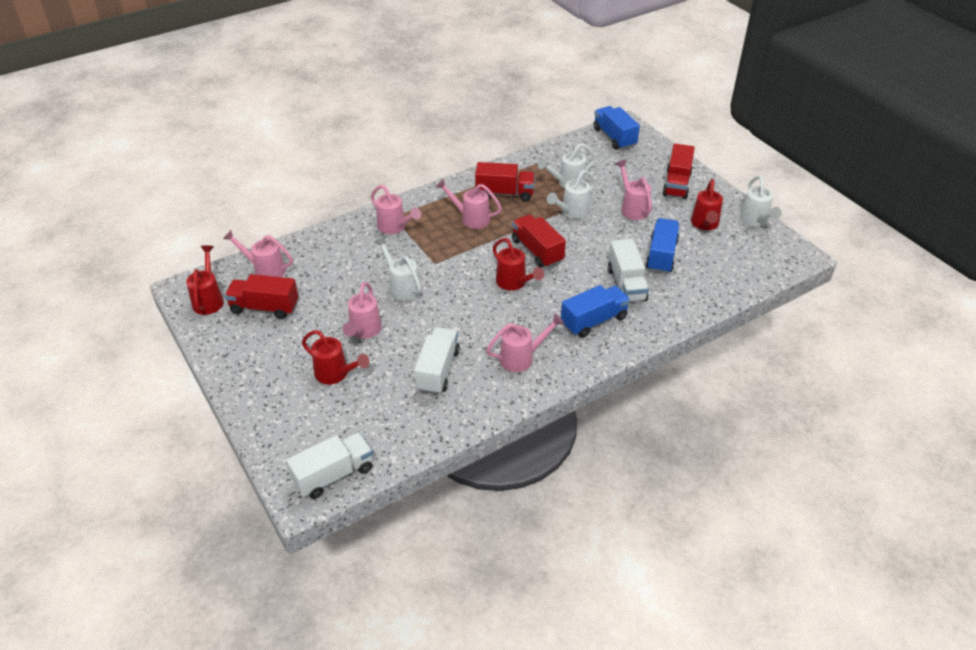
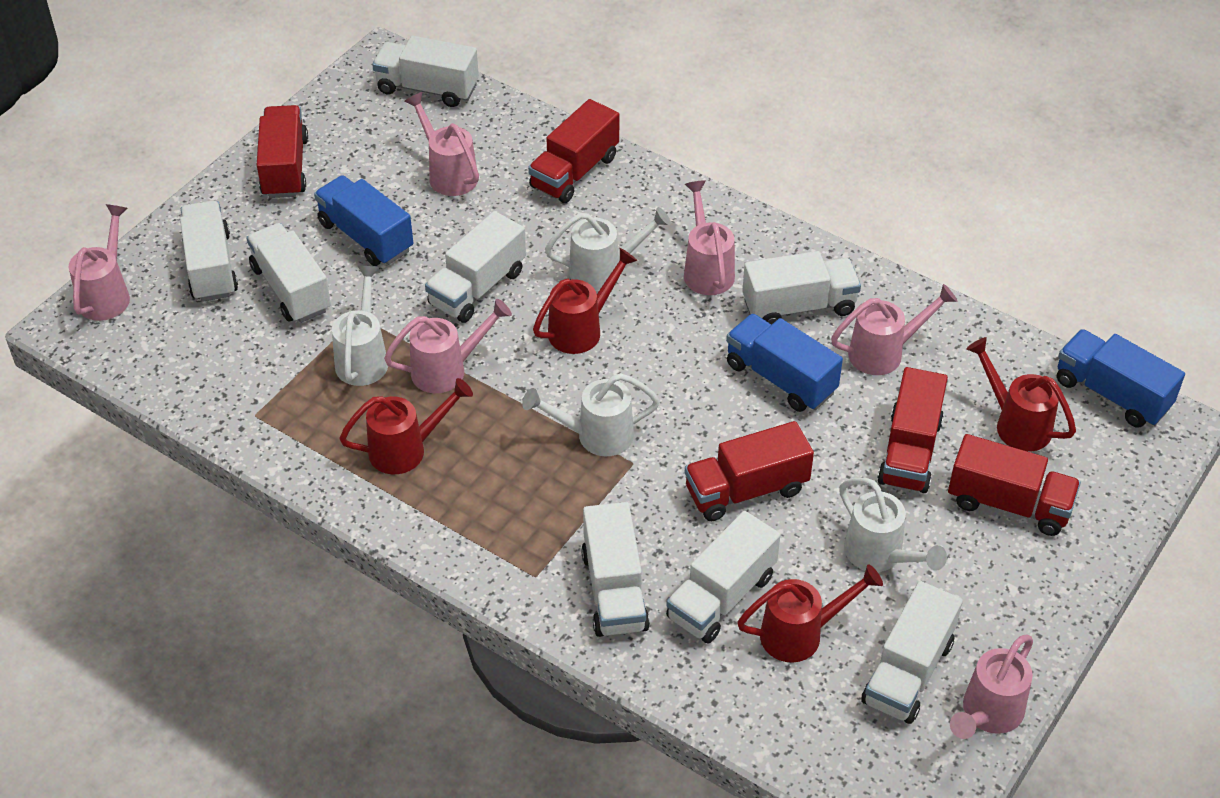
red truck: [225,274,298,319] [475,162,535,202] [512,214,566,268] [663,144,695,199] = 4 -> [257,105,308,198] [528,99,619,203] [685,421,814,521] [877,367,948,493] [948,434,1081,536] = 5
white truck: [286,432,373,499] [414,327,460,395] [608,239,649,302] = 3 -> [180,201,238,302] [246,223,331,323] [372,36,479,107] [425,211,526,323] [581,502,650,637] [666,511,780,644] [742,251,861,325] [861,581,963,724] = 8

